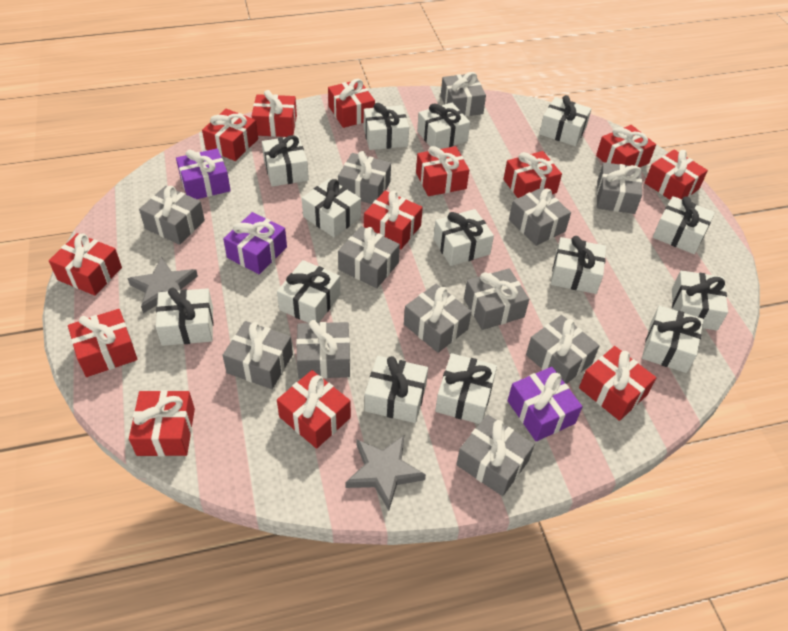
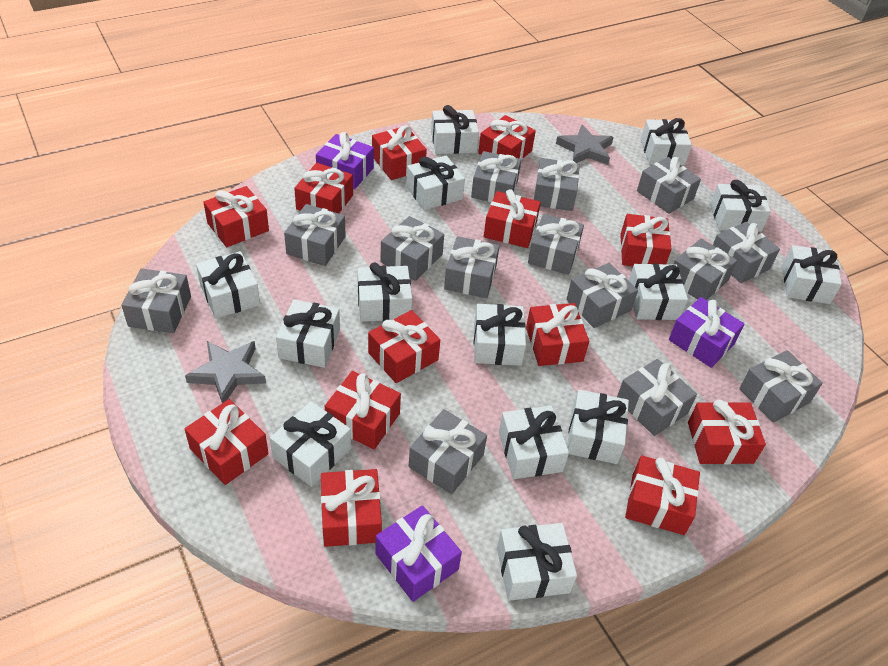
grey gift: [139,186,205,245] [222,321,293,389] [296,320,350,379] [338,151,391,204] [338,226,400,288] [404,284,471,353] [441,72,486,117] [456,414,535,496] [464,268,529,330] [509,187,571,246] [526,315,600,384] [597,162,642,214] = 12 -> [121,268,191,333] [284,204,346,266] [380,216,444,281] [409,409,487,494] [444,236,500,298] [471,151,521,202] [528,214,584,275] [534,158,580,211] [566,263,638,328] [617,359,697,436] [637,157,701,214] [673,238,737,300] [713,222,780,283] [739,350,823,423] = 14

